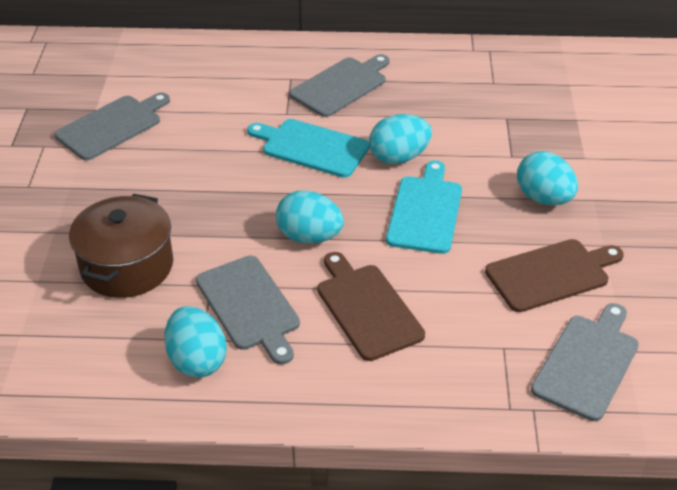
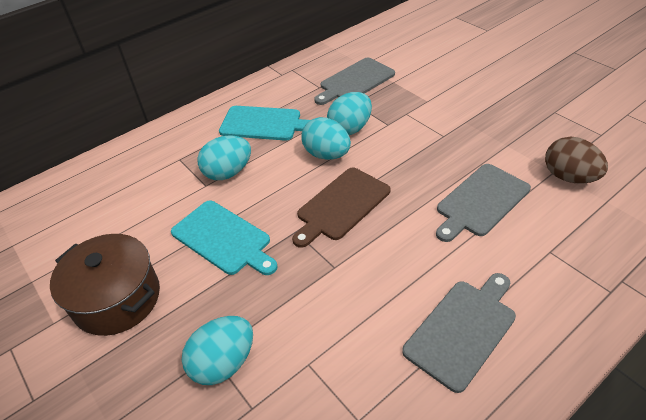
brown cutting board: [317,252,425,361] [485,239,624,312] = 2 -> [292,167,391,248] = 1
brown egg: none = 0 -> [545,137,608,184] = 1
grey cutting board: [55,92,170,160] [196,256,300,365] [289,54,390,117] [531,303,639,421] = 4 -> [314,58,395,105] [402,273,516,393] [436,164,531,242] = 3

